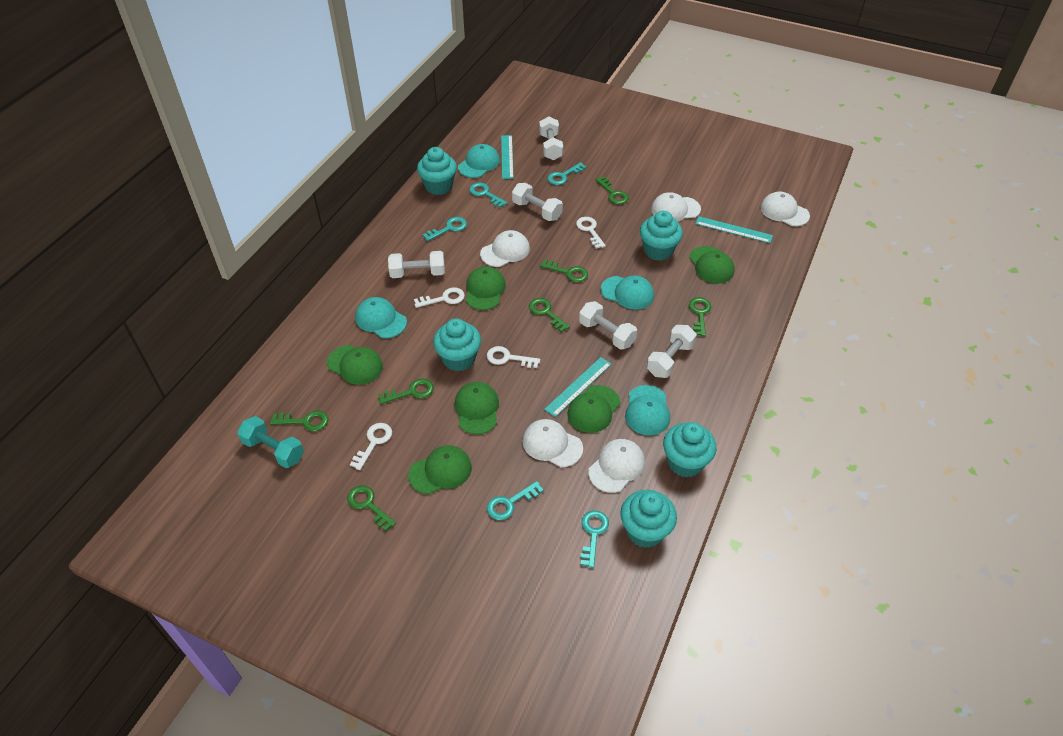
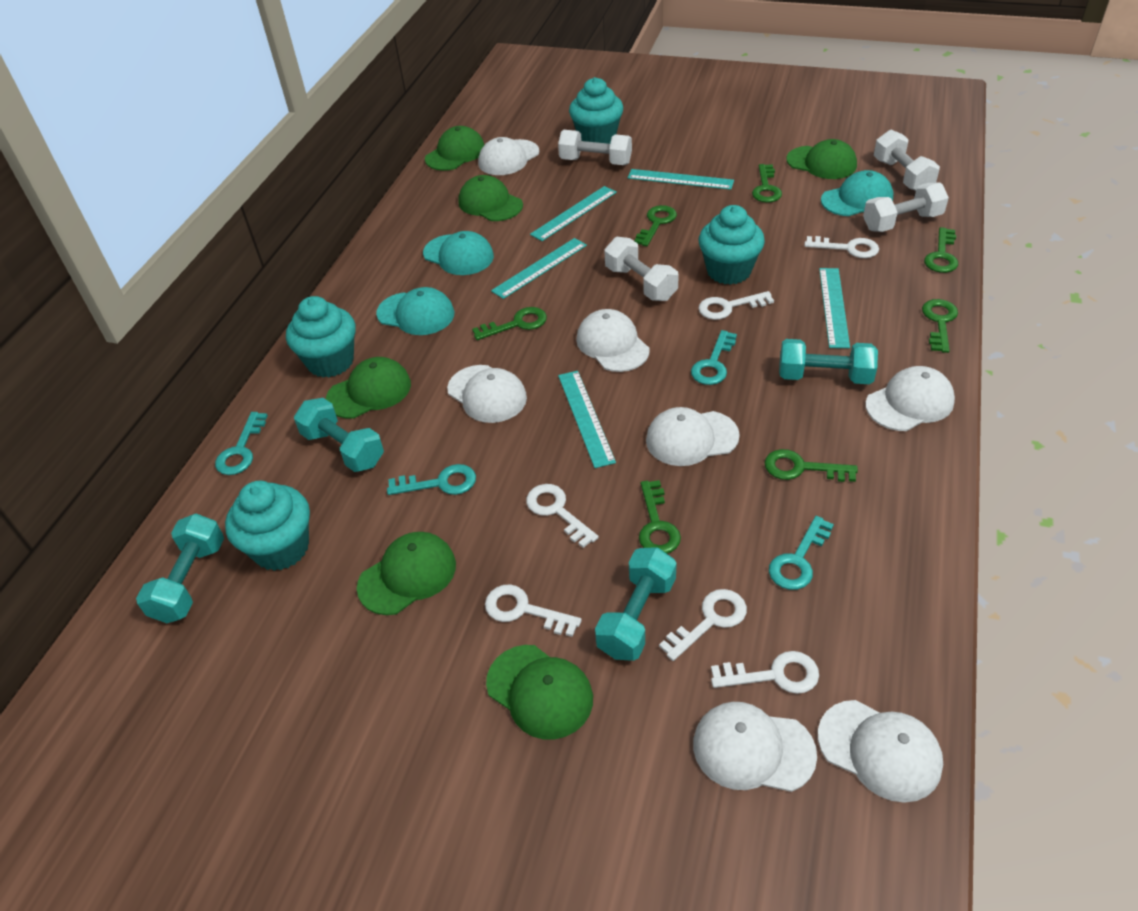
turquoise cap: [355,297,407,338] [458,144,500,178] [601,276,654,310] [625,385,670,436] = 4 -> [376,287,455,335] [423,231,494,275] [821,170,894,216] = 3
turquoise cupcake: [417,147,457,195] [433,318,481,371] [620,490,677,548] [640,211,683,261] [663,422,717,477] = 5 -> [225,481,310,571] [286,296,356,377] [569,77,623,144] [699,205,765,285] = 4
turquoise dumbbell: [237,416,304,468] = 1 -> [136,514,224,623] [294,398,384,472] [595,547,677,661] [779,339,878,384] = 4
turquoise key: [423,217,467,241] [469,183,507,208] [487,481,544,520] [548,162,586,185] [580,510,609,568] = 5 -> [215,412,268,475] [387,464,476,495] [691,330,737,385] [769,516,834,590] = 4
turquoise ruler: [501,135,514,179] [544,357,611,417] [695,216,773,243] = 3 -> [491,238,587,299] [530,186,617,241] [558,371,616,468] [628,169,734,190] [819,268,850,348] = 5
white cap: [480,230,530,267] [522,419,583,467] [588,439,645,493] [651,192,701,222] [760,192,810,226] = 5 -> [447,365,527,423] [478,137,539,175] [576,309,650,372] [646,407,740,466] [693,702,817,792] [818,700,943,803] [865,366,955,431] = 7
white dumbbell: [388,251,445,278] [512,183,563,221] [539,116,563,160] [579,301,637,349] [647,325,697,378] = 5 -> [558,130,632,165] [604,237,679,301] [863,183,949,232] [874,130,940,191] = 4
white key: [350,423,392,470] [414,287,465,308] [487,346,540,368] [576,217,606,249] = 4 -> [485,584,582,637] [526,484,599,548] [659,589,747,661] [698,291,774,320] [711,651,819,694] [804,236,879,258] = 6

